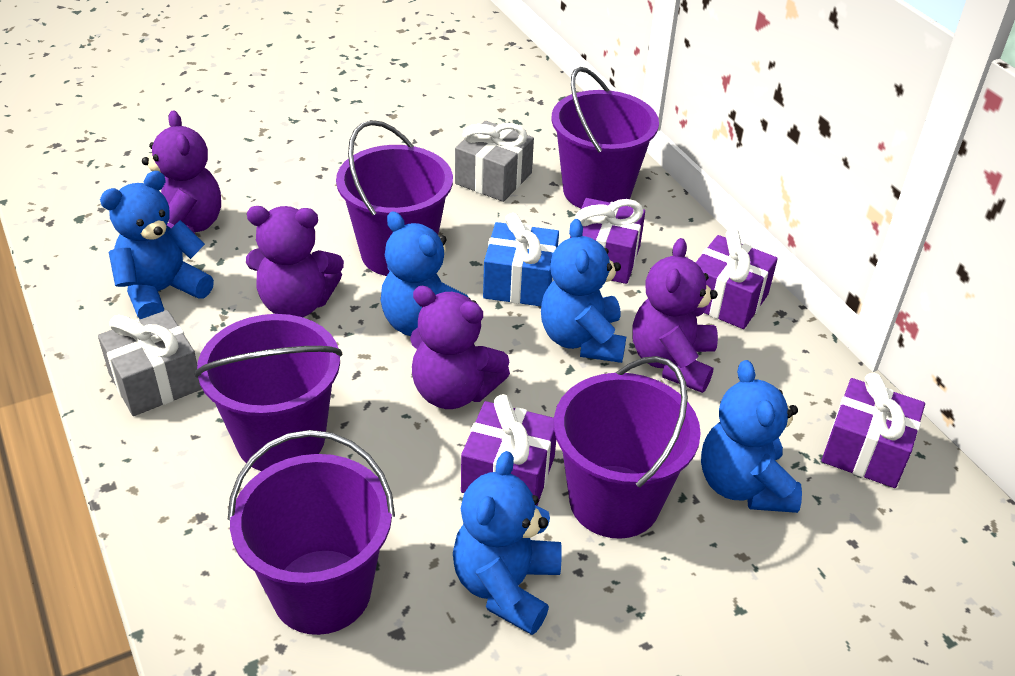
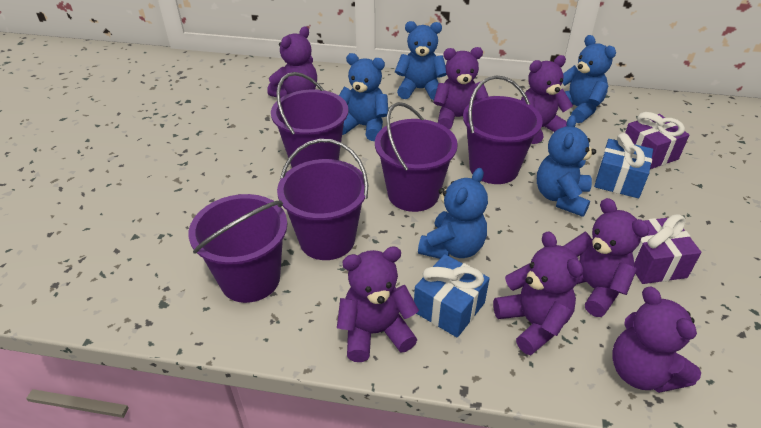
blue gift: [483,213,559,306] = 1 -> [414,254,490,338] [594,133,653,198] = 2
grey gift: [98,310,202,416] [455,121,534,202] = 2 -> none = 0
purple gift: [461,394,556,505] [570,198,645,284] [696,229,778,329] [821,373,925,488] = 4 -> [625,112,689,169] [632,214,701,284] = 2
purple teddy bear: [142,110,221,234] [246,206,344,317] [410,286,510,409] [633,238,718,393] = 4 -> [267,26,317,98] [337,246,419,362] [433,47,489,129] [493,231,583,355] [521,55,573,144] [564,198,650,317] [612,287,701,393] = 7

